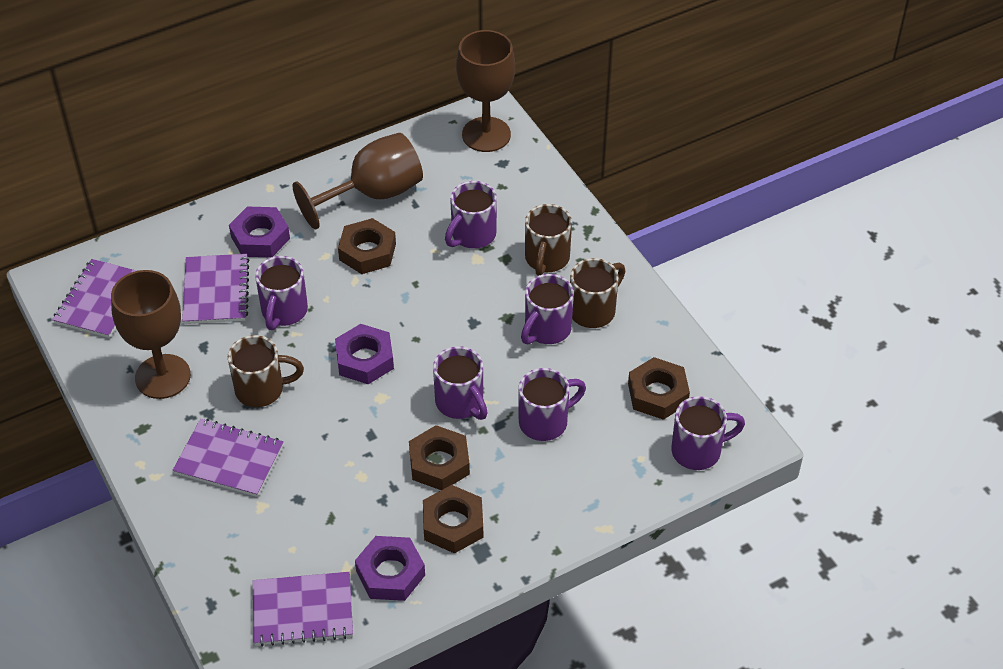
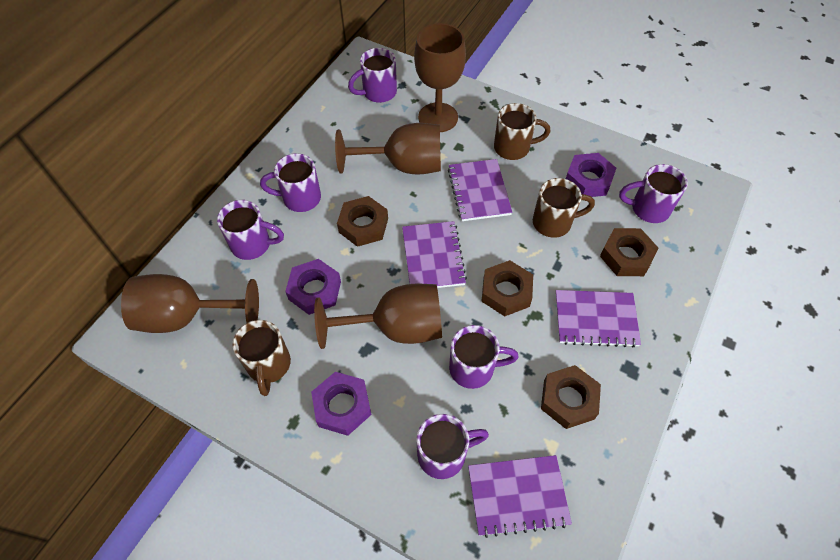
brown goblet: [111,270,191,399] [292,133,423,229] [456,30,515,152] = 3 -> [121,274,259,333] [314,284,442,349] [335,123,441,174] [414,23,466,132] = 4

